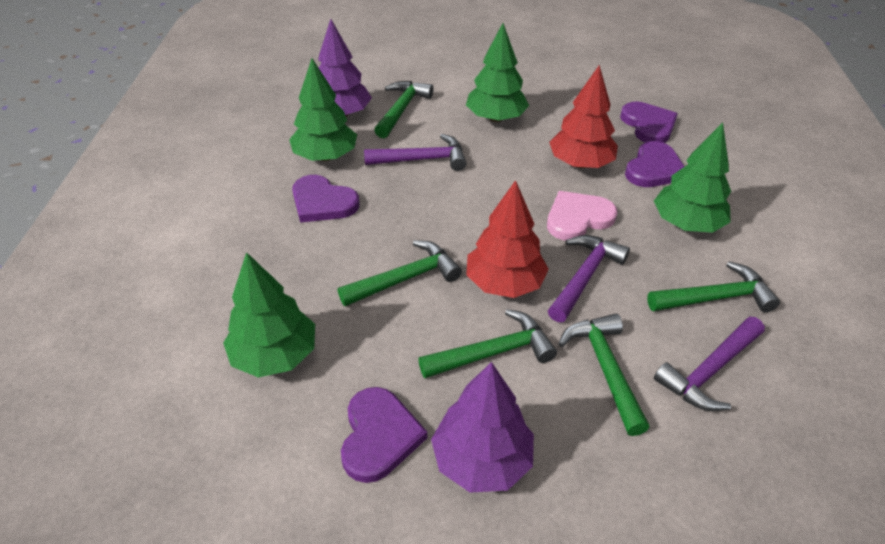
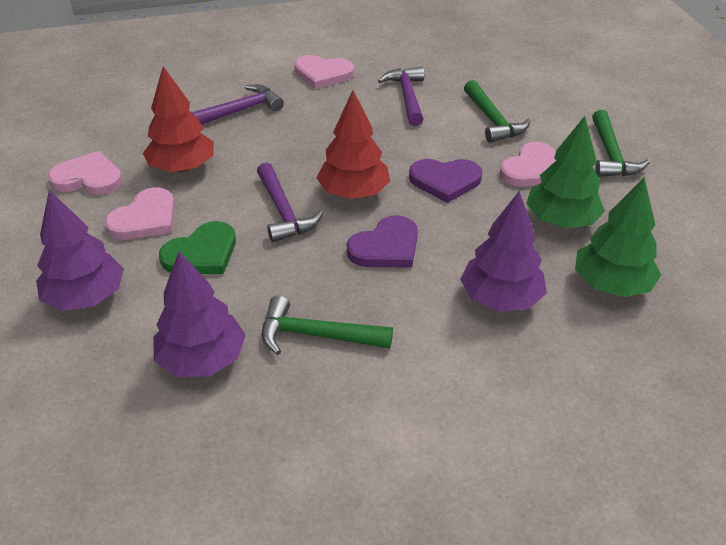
green hammer: [338,240,462,306] [374,81,434,138] [418,309,557,378] [558,314,650,436] [647,261,780,312] = 5 -> [262,296,393,355] [464,80,530,143] [592,110,650,177] = 3
green heart: none = 0 -> [159,221,236,274] = 1
green tree: [223,252,315,378] [289,58,357,161] [466,23,529,122] [654,122,731,233] = 4 -> [526,116,605,228] [575,177,661,297] = 2
pink heart: [547,191,618,240] = 1 -> [47,151,123,195] [105,187,175,240] [294,55,354,89] [500,142,556,187] = 4
purple heart: [292,175,360,223] [341,387,427,483] [620,102,678,143] [625,141,685,187] = 4 -> [347,215,418,268] [409,159,482,203] = 2
purple tree: [318,19,372,117] [431,362,534,493] = 2 -> [36,190,124,311] [153,251,246,377] [460,191,547,312] = 3

